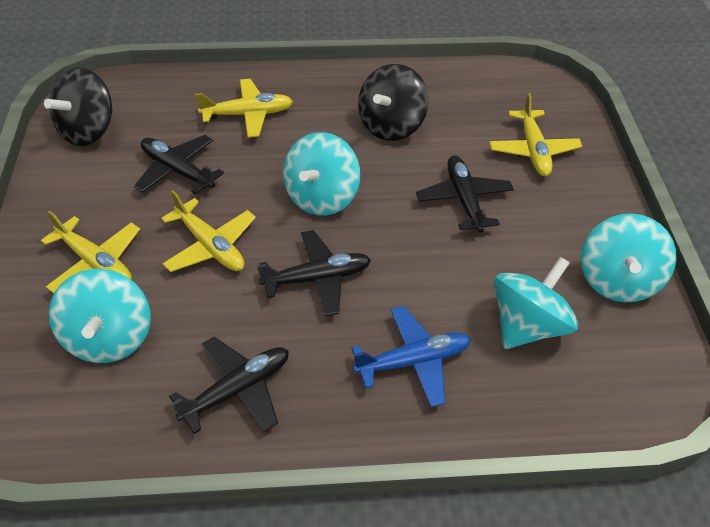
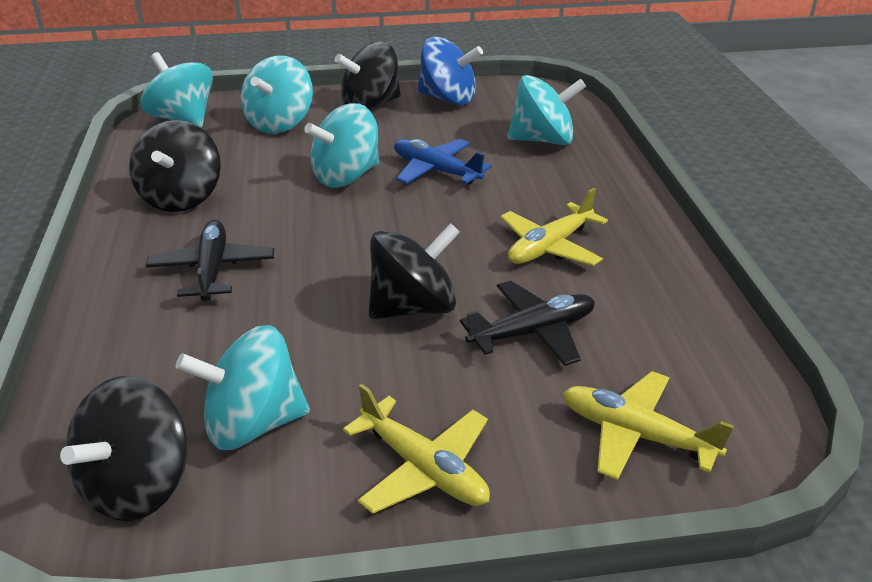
black plane: [134,135,224,195] [169,337,289,434] [257,230,371,316] [416,156,514,233] = 4 -> [146,220,274,301] [460,281,595,366] = 2
black spinning top: [44,68,113,146] [358,64,429,141] = 2 -> [60,376,188,521] [129,120,221,212] [335,41,401,110] [369,223,460,319] = 4
blue spinning top: none = 0 -> [417,36,483,105] = 1
turquoise spinning top: [49,269,151,363] [283,132,360,216] [494,257,578,349] [581,213,677,303] = 4 -> [141,52,213,128] [175,325,310,450] [241,55,313,134] [304,103,379,188] [507,75,586,145] = 5
yellow plane: [41,211,140,293] [161,191,256,272] [195,79,293,138] [489,93,582,176] = 4 -> [343,384,490,514] [500,188,608,266] [563,371,734,480] = 3

